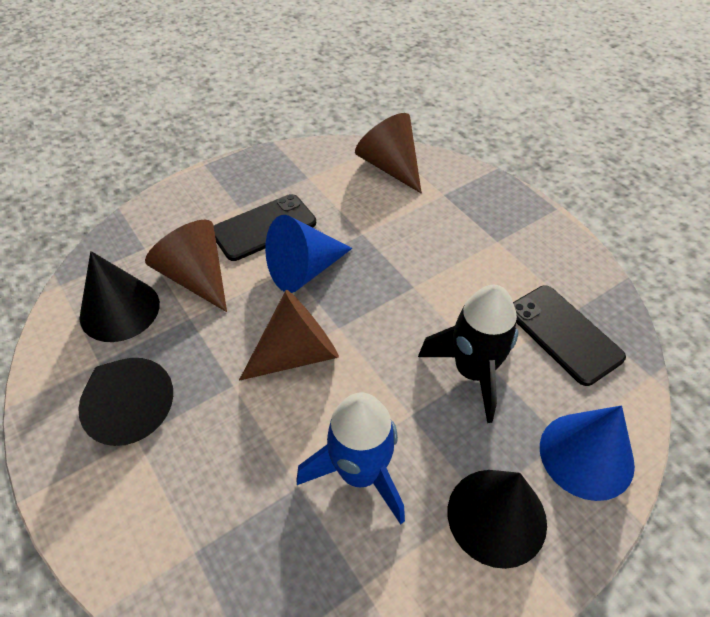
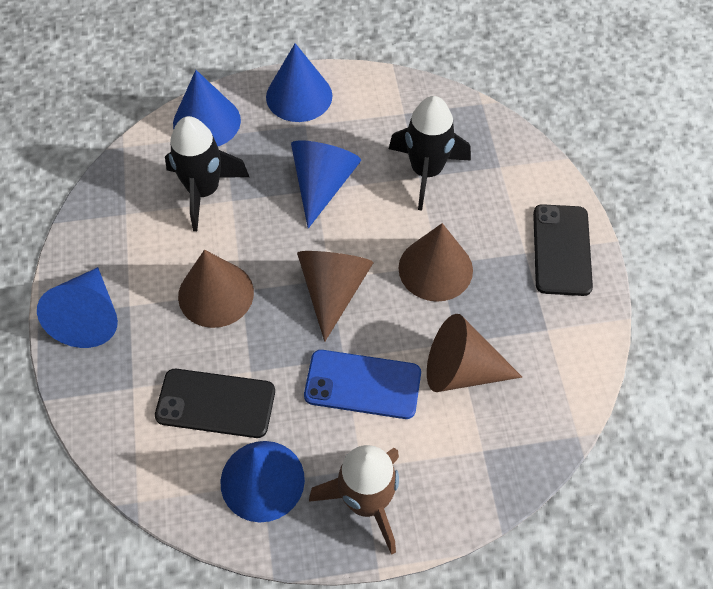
black cone: [78,358,173,446] [80,251,160,342] [448,470,547,569] = 3 -> none = 0
black rocket: [418,285,518,423] = 1 -> [165,116,249,231] [389,96,471,211] = 2
blue cone: [265,215,352,293] [540,405,635,501] = 2 -> [37,267,118,348] [173,70,241,146] [221,441,305,522] [266,43,333,122] [291,140,361,228] = 5
blue phone: none = 0 -> [304,350,421,419] = 1
blue rocket: [296,392,405,525] = 1 -> none = 0
brown cone: [145,220,227,312] [239,290,339,381] [355,113,422,193] = 3 -> [178,250,254,328] [297,251,374,342] [398,223,473,302] [427,314,522,392] = 4
brown rocket: none = 0 -> [309,445,399,555] = 1

